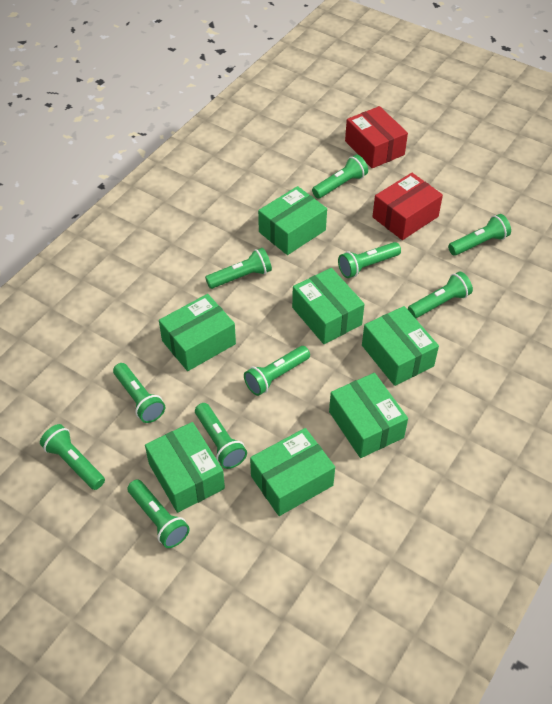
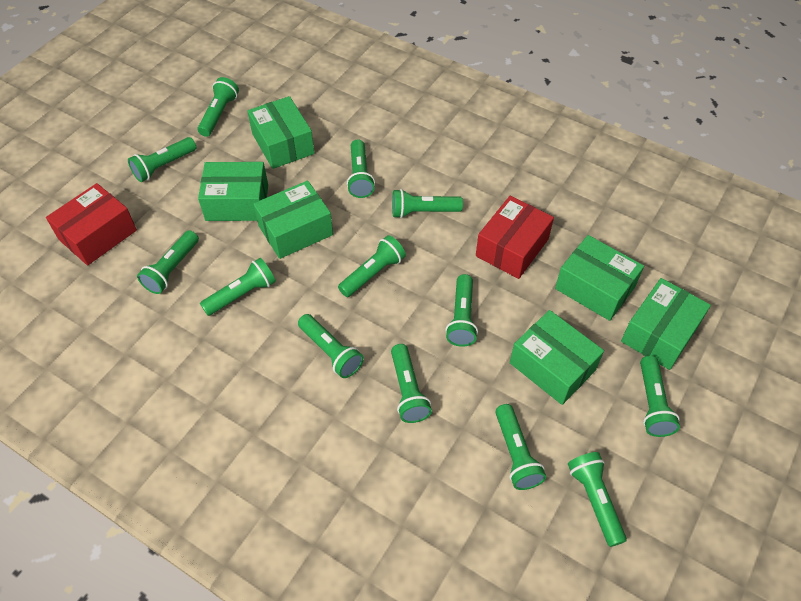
green box: [145,422,225,513] [159,294,236,371] [250,428,335,516] [258,186,327,255] [292,268,365,344] [329,373,408,458] [362,306,439,386] = 7 -> [198,162,268,221] [247,96,314,169] [253,181,333,259] [510,310,604,405] [555,235,644,321] [621,278,711,370] = 6
green flashlight: [40,424,105,490] [113,363,165,423] [127,479,190,548] [195,403,247,469] [205,248,272,289] [244,346,310,396] [312,155,368,199] [338,242,401,278] [408,271,473,319] [448,214,511,256] = 10 -> [128,137,196,182] [137,230,199,294] [198,77,239,137] [200,258,276,316] [298,314,364,378] [338,235,406,297] [347,139,375,198] [391,344,432,423] [392,189,463,218] [445,274,478,347] [495,404,546,490] [568,452,627,547] [640,355,680,437] = 13

